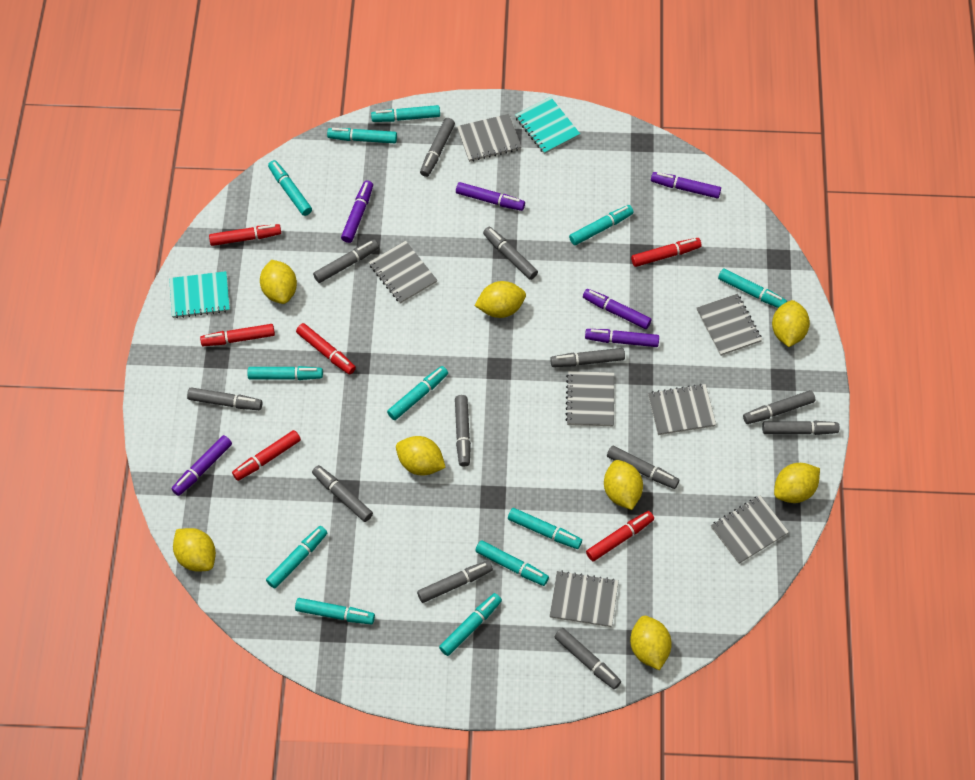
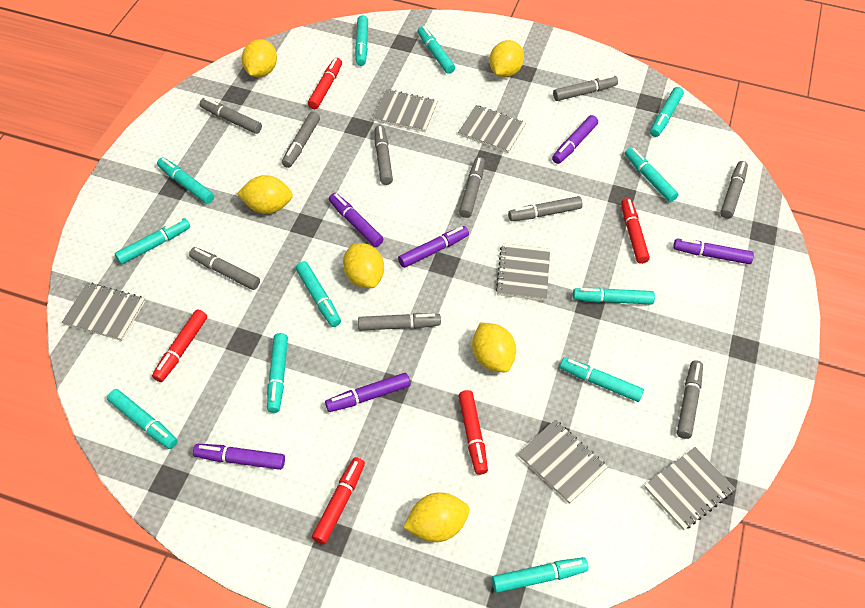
grey marker: [187,387,262,410] [312,465,373,522] [313,240,379,283] [417,561,493,603] [420,118,455,177] [455,395,471,467] [483,227,538,280] [550,348,625,367] [555,628,621,689] [607,446,679,489] [743,390,816,424] [762,421,839,435] = 12 -> [189,247,260,290] [200,98,262,134] [282,112,320,168] [358,313,441,331] [375,125,393,185] [459,157,485,218] [508,196,583,221] [553,75,618,101] [677,360,703,439] [720,161,748,219] = 10
grey notebook: [369,241,437,304] [457,114,521,162] [550,571,619,627] [565,371,614,426] [648,384,716,435] [697,294,762,356] [711,495,789,564] = 7 -> [62,283,145,341] [373,89,438,132] [458,105,526,153] [496,244,550,301] [518,420,608,504] [644,447,736,530] = 6
red marker: [200,324,275,346] [209,224,281,246] [232,430,301,481] [296,323,356,375] [586,511,654,561] [631,238,701,267] = 6 -> [152,310,207,382] [308,58,342,109] [312,457,365,545] [458,390,488,475] [621,198,650,264] = 5
turquoise notebook: [169,271,230,318] [515,97,580,154] = 2 -> none = 0
yellow lemon: [173,528,216,571] [260,260,297,304] [396,436,446,476] [474,281,526,318] [604,460,643,510] [630,616,672,670] [772,300,810,347] [774,463,820,503] = 8 -> [237,175,293,214] [242,39,277,77] [343,243,384,288] [403,492,470,542] [472,323,516,373] [489,40,524,77] = 6

